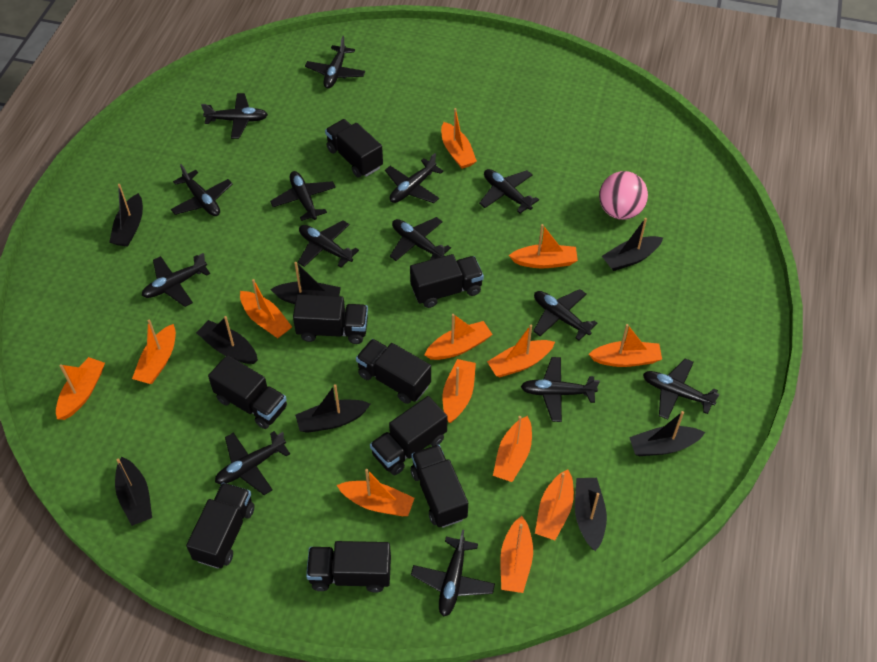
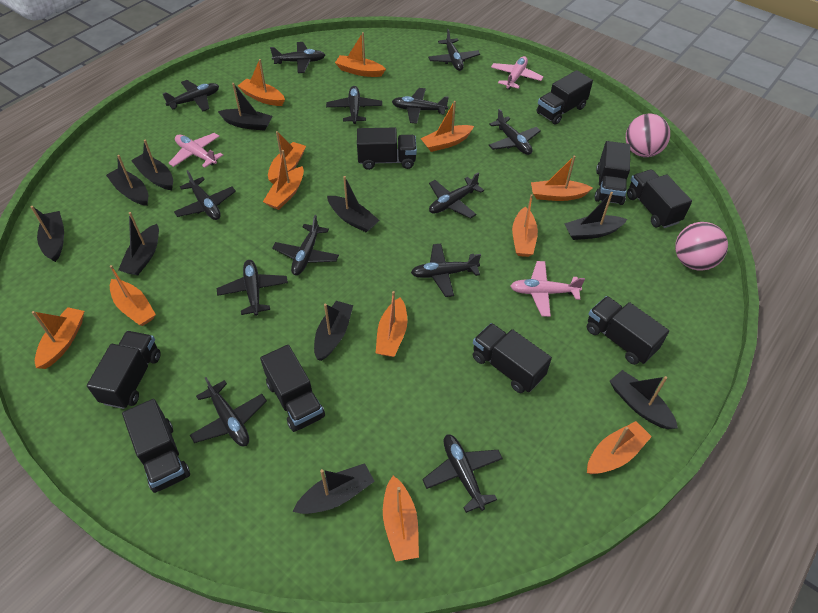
black boat: [109,184,143,247] [115,457,152,526] [196,316,258,364] [270,262,341,304] [295,384,371,433] [575,478,607,551] [602,218,663,271] [629,411,705,456] = 8 -> [31,206,64,262] [106,155,148,206] [118,212,159,275] [131,140,173,190] [218,83,273,131] [293,463,375,514] [314,301,353,361] [327,176,379,233] [564,192,628,240] [610,370,678,429] = 10
black plane: [142,253,210,307] [171,164,233,216] [201,93,268,139] [215,431,290,495] [270,171,336,221] [298,220,359,267] [305,36,365,89] [385,153,443,203] [390,217,451,261] [411,530,495,617] [479,169,539,213] [520,357,600,422] [533,289,598,341] [643,359,720,420] = 14 -> [163,80,219,111] [174,170,236,220] [190,377,267,446] [217,260,288,316] [270,42,325,73] [272,215,339,275] [326,86,382,124] [392,88,449,124] [411,244,481,297] [422,434,503,513] [428,29,480,71] [429,172,484,219] [489,109,541,155] = 13
orange boat: [56,357,105,420] [132,319,176,384] [240,279,292,338] [337,469,415,516] [424,314,493,360] [441,108,477,169] [443,359,476,423] [487,325,555,377] [493,416,532,482] [500,516,533,593] [509,224,578,268] [535,469,574,540] [589,324,662,367] = 13 -> [32,307,84,369] [110,265,156,326] [238,59,285,106] [263,150,304,210] [268,131,306,185] [335,32,386,77] [376,291,407,357] [383,476,419,562] [421,101,474,152] [512,194,538,257] [531,155,593,201] [587,421,652,474] = 12
pink ball: [599,171,648,220] = 1 -> [626,114,670,157] [675,222,728,271] = 2
pink plane: none = 0 -> [169,133,223,168] [491,56,543,90] [510,261,585,317] = 3

